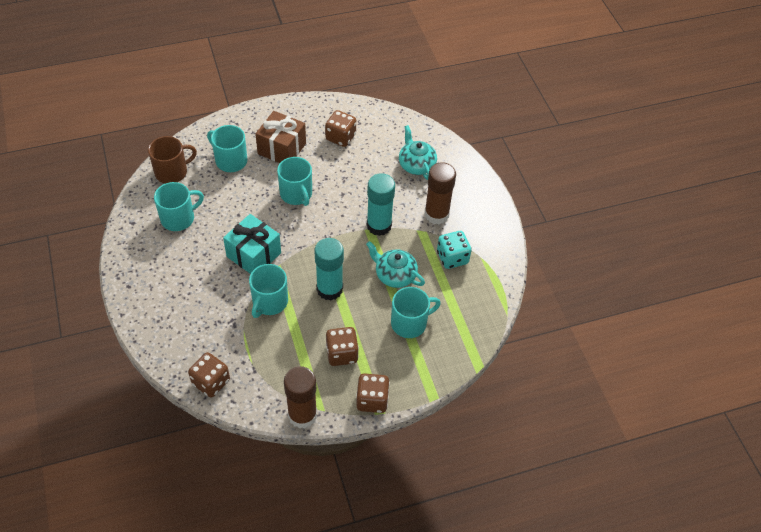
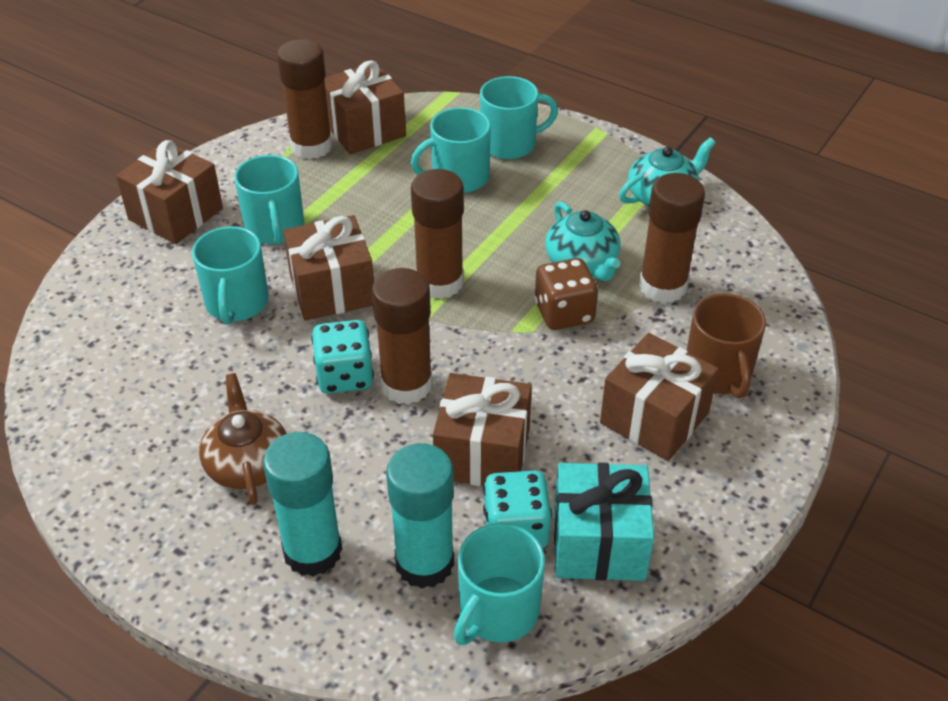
brown dice: [188,352,230,397] [325,110,356,147] [326,327,359,366] [356,373,390,413] = 4 -> [534,258,598,330] = 1
brown gift: [255,111,306,163] = 1 -> [116,140,223,244] [283,215,374,321] [324,60,406,154] [433,373,532,486] [600,333,719,461] = 5
brown glue stick: [284,366,317,428] [424,162,456,225] = 2 -> [277,39,333,159] [372,268,433,405] [411,169,464,299] [639,173,705,303] = 4
brown teapot: none = 0 -> [199,373,287,505] = 1
turquoise dice: [437,231,472,269] = 1 -> [311,320,374,394] [483,471,552,548] = 2

